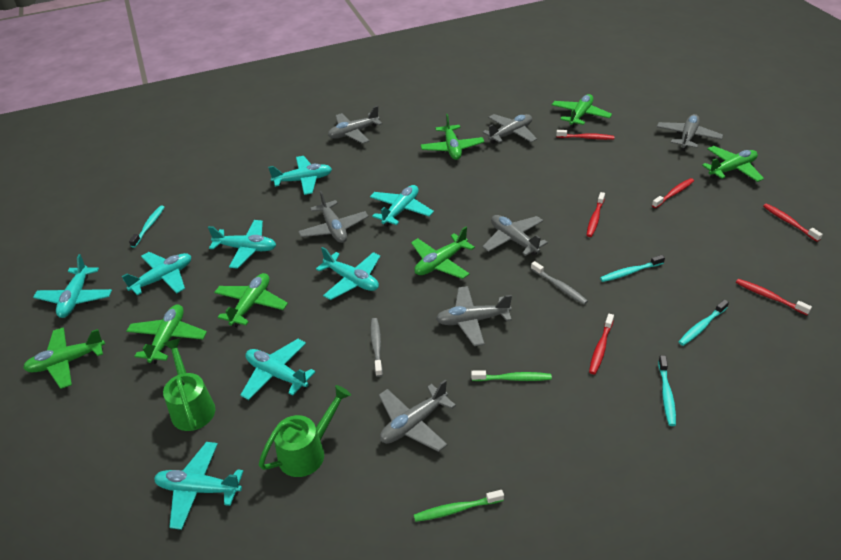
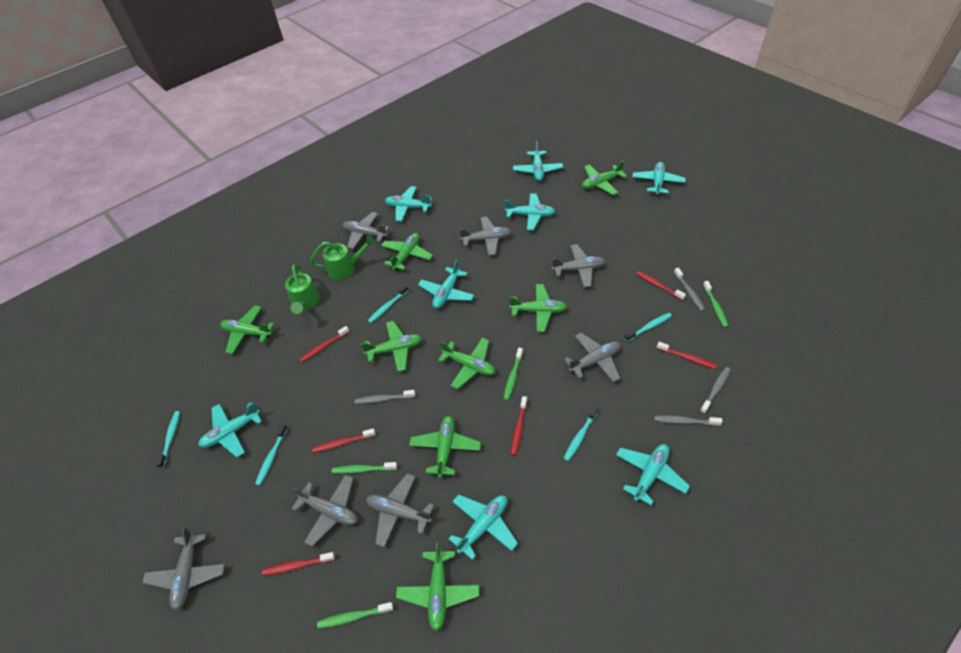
green plane: [23,327,105,389] [126,304,207,364] [214,273,288,327] [411,227,475,279] [421,114,484,160] [552,94,612,128] [702,146,764,182] = 7 -> [220,305,274,354] [361,321,422,372] [381,233,433,271] [396,543,479,631] [409,416,481,478] [438,338,495,389] [509,284,567,332] [582,161,627,195] = 8
green toothbrush: [414,490,504,522] [471,370,552,381] = 2 -> [317,602,393,629] [332,462,397,474] [503,348,523,400] [703,281,728,327] = 4
grey toothbrush: [370,318,383,377] [531,261,588,305] = 2 -> [355,390,415,404] [654,416,722,426] [674,268,705,311] [700,367,731,414] = 4
turquoise toothbrush: [129,205,164,248] [600,255,665,282] [658,355,676,426] [679,299,729,346] = 4 -> [156,411,180,468] [255,424,288,486] [368,285,409,323] [564,407,598,461] [625,313,672,341] = 5

